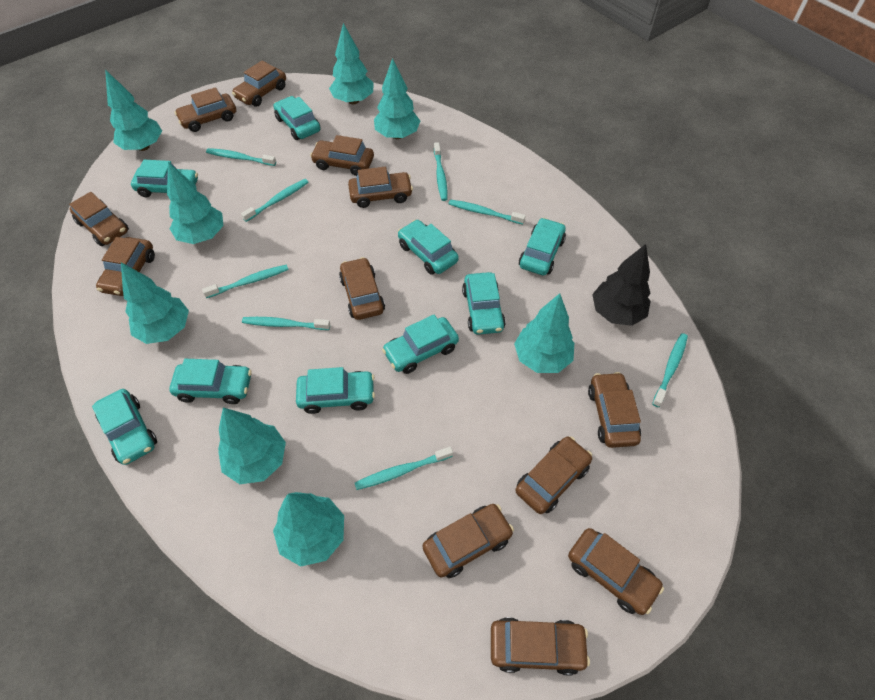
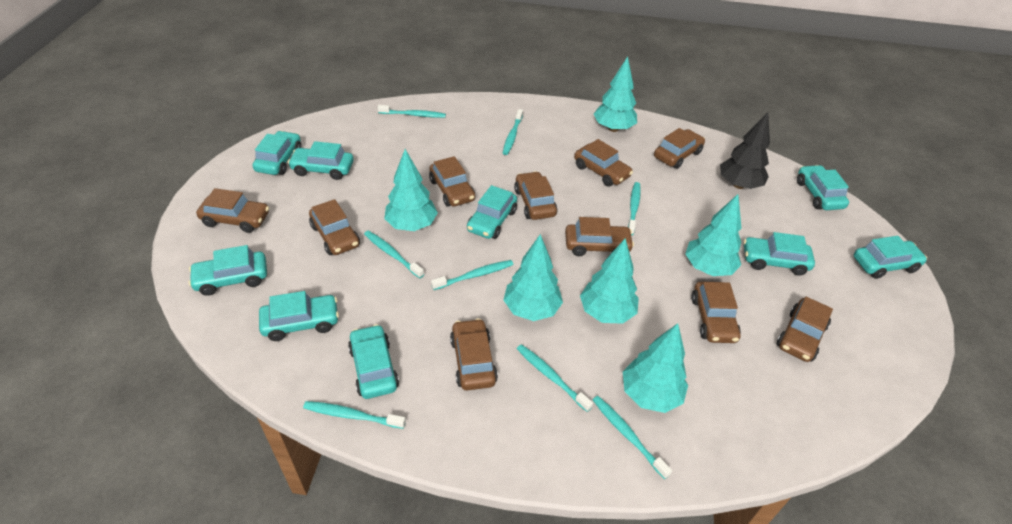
brown car: [69,192,129,246] [96,237,155,296] [174,87,236,132] [232,61,286,107] [310,135,374,176] [339,257,385,320] [348,167,413,208] [423,504,514,578] [491,617,590,675] [515,436,592,514] [568,528,664,615] [588,372,641,448] = 12 -> [196,188,269,233] [309,199,360,255] [429,156,475,207] [450,318,498,390] [514,171,557,220] [565,217,634,256] [574,139,633,186] [654,128,705,169] [691,281,741,343] [777,297,833,362] = 10
turquoise tree: [105,70,162,151] [121,262,189,344] [167,162,223,244] [218,407,286,484] [273,492,344,566] [329,23,373,104] [374,58,420,139] [514,293,574,373] = 8 -> [384,149,438,231] [504,234,563,321] [580,238,639,324] [594,56,637,132] [623,323,688,413] [685,194,742,276] = 6

